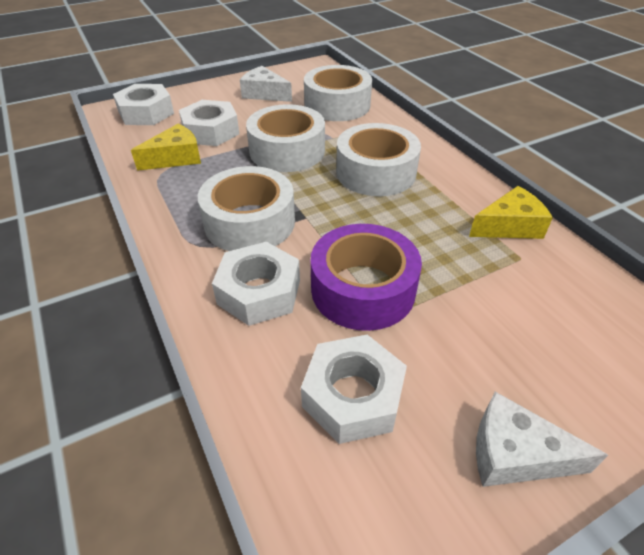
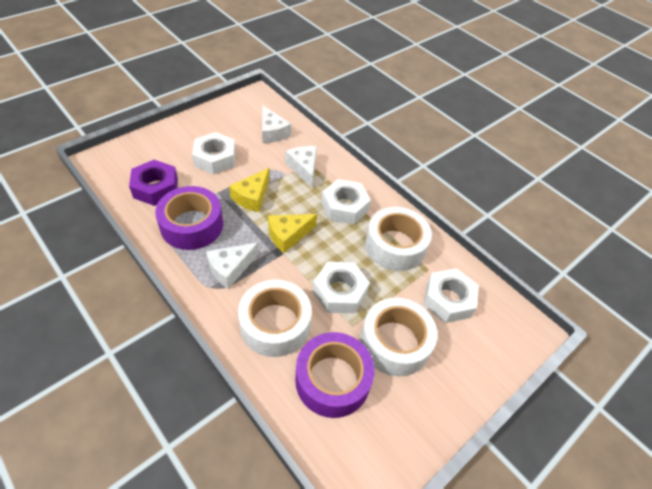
purple nut: none = 0 -> [129,160,178,206] = 1
purple tape: [311,224,422,331] = 1 -> [155,186,223,250] [295,332,375,418] = 2
white cheese: [240,66,292,102] [476,392,608,487] = 2 -> [206,242,259,289] [262,105,291,143] [285,146,317,188] = 3
white tape: [198,166,295,251] [246,104,325,172] [304,65,372,121] [336,123,421,196] = 4 -> [238,279,312,357] [360,297,438,376] [365,207,432,271] = 3

